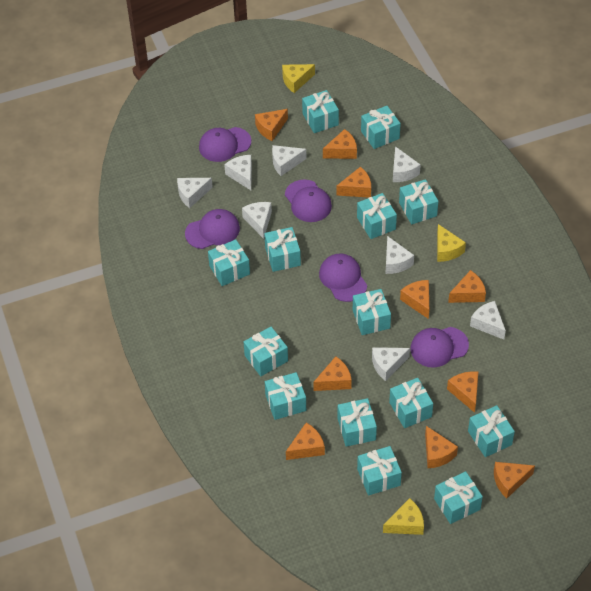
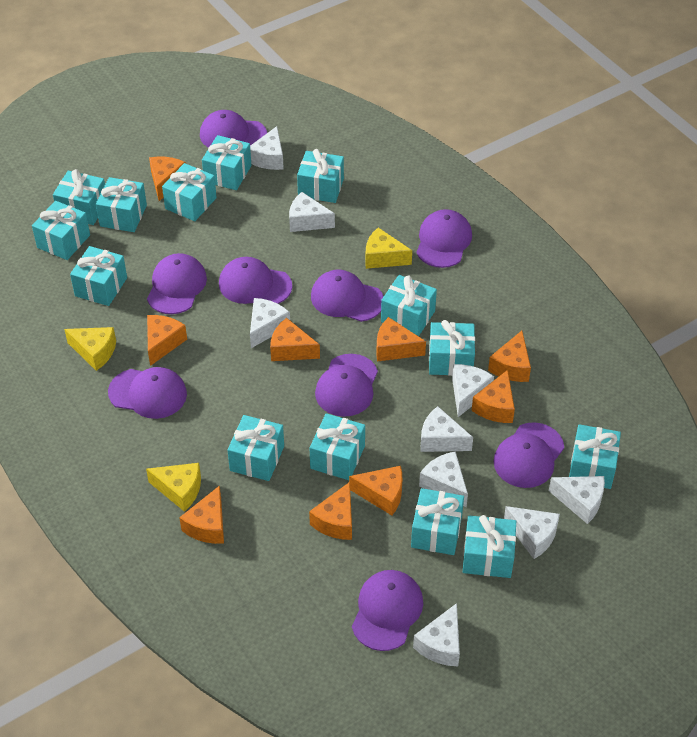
orange cheese: [255,109,288,141] [286,423,325,460] [313,356,352,391] [323,129,357,159] [336,167,371,198] [400,280,429,319] [425,426,458,468] [447,371,478,413] [448,270,486,303] [494,462,535,498] = 10 -> [147,315,187,366] [149,157,186,201] [179,485,224,544] [270,318,320,361] [309,482,352,540] [349,466,402,515] [376,317,426,361] [472,370,515,423] [488,331,531,382] = 9
purple cap: [185,209,240,249] [199,127,251,162] [285,180,332,222] [319,253,367,302] [410,327,469,368] = 5 -> [108,367,187,419] [147,253,207,314] [200,110,267,148] [219,257,292,304] [311,270,384,322] [315,354,378,417] [352,570,423,651] [417,209,472,268] [494,422,564,488] = 9
white cheese: [177,178,213,208] [224,155,252,190] [242,202,272,239] [272,145,306,176] [372,347,410,381] [385,236,414,274] [393,146,421,182] [470,301,506,340] = 8 -> [250,126,284,170] [250,298,290,348] [289,192,335,232] [413,603,460,666] [419,451,468,507] [420,406,473,452] [452,364,494,417] [504,506,560,559] [549,476,605,524] = 9

